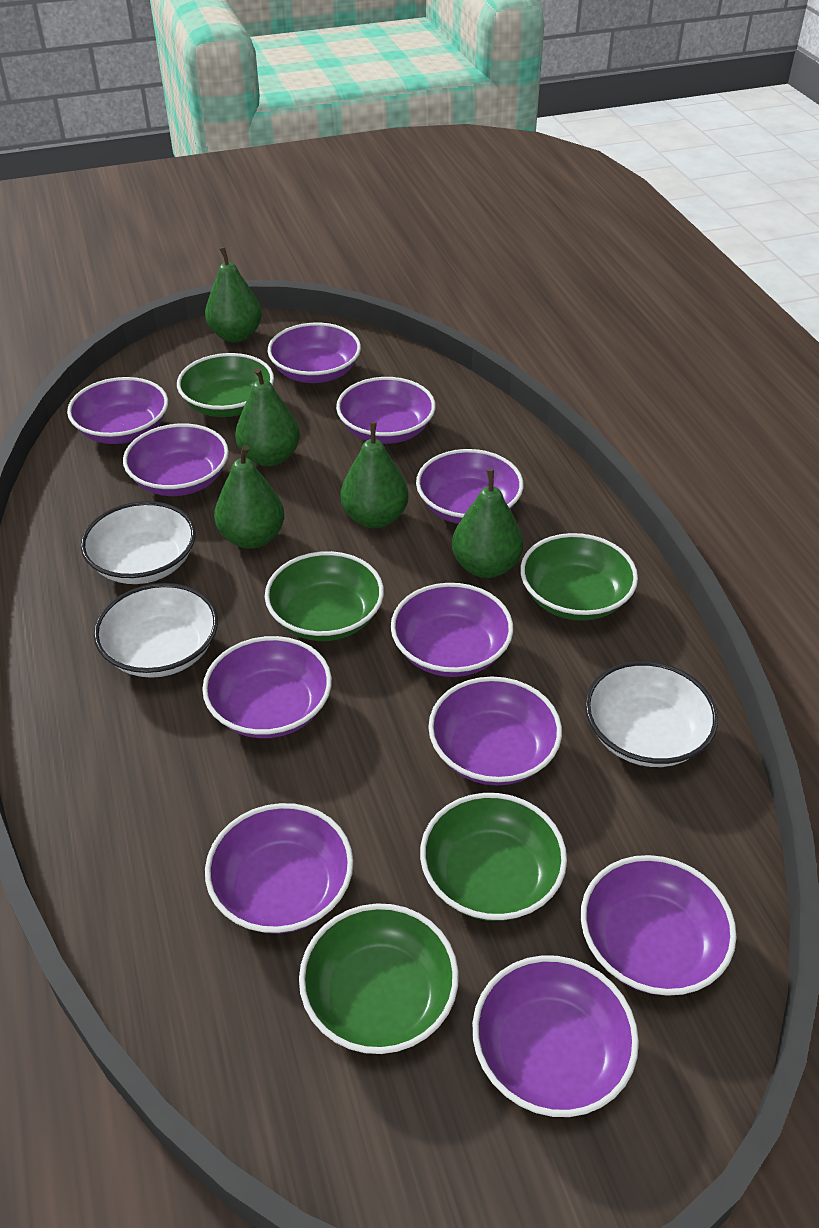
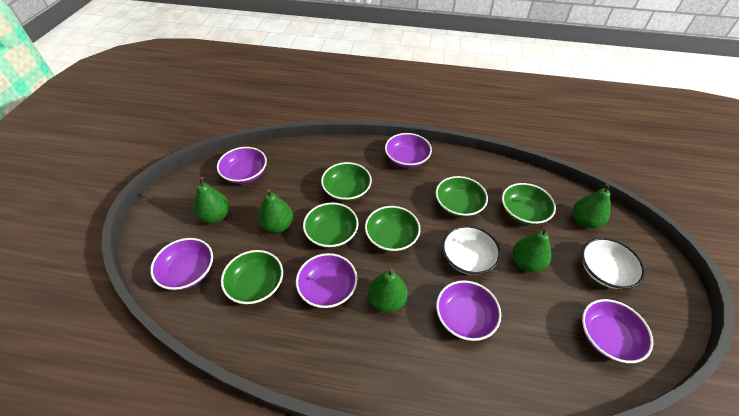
green bowl: [177,353,274,417] [265,551,384,641] [299,903,459,1054] [420,793,567,921] [520,533,638,621] = 5 -> [221,250,283,304] [303,202,359,248] [321,162,372,201] [365,206,421,252] [436,176,488,217] [502,183,556,225] = 6
purple bowl: [67,377,168,444] [123,423,229,496] [202,636,332,738] [205,803,353,934] [267,322,361,383] [336,377,436,444] [391,583,513,677] [416,449,523,524] [428,677,562,786] [472,955,639,1117] [581,855,737,996] = 11 -> [150,238,213,290] [217,147,267,184] [296,253,358,308] [385,133,432,168] [436,280,501,341] [582,299,653,363] = 6
white bowl: [81,501,196,584] [94,583,218,678] [585,661,718,767] = 3 -> [442,226,501,275] [582,238,645,289] = 2

